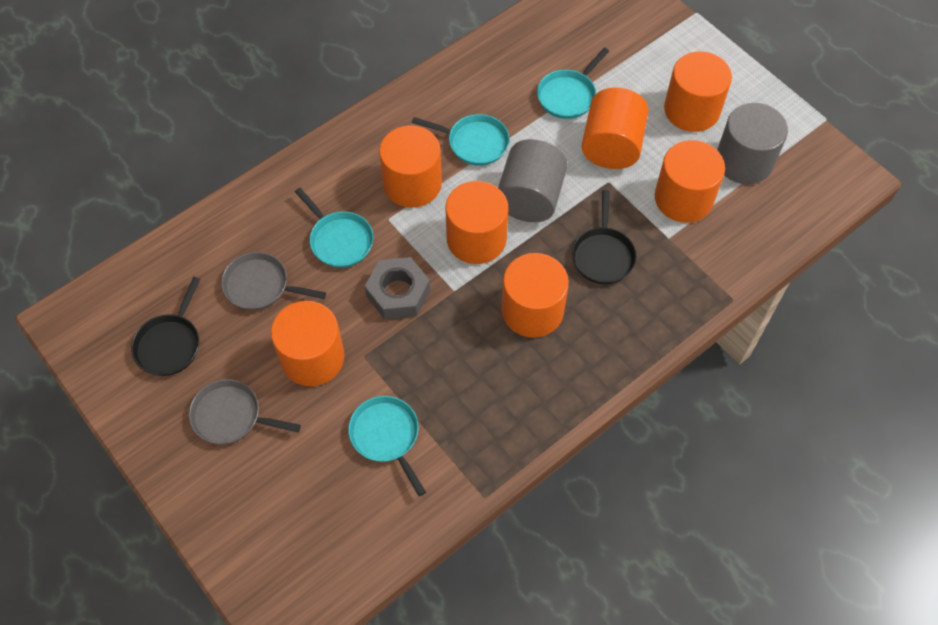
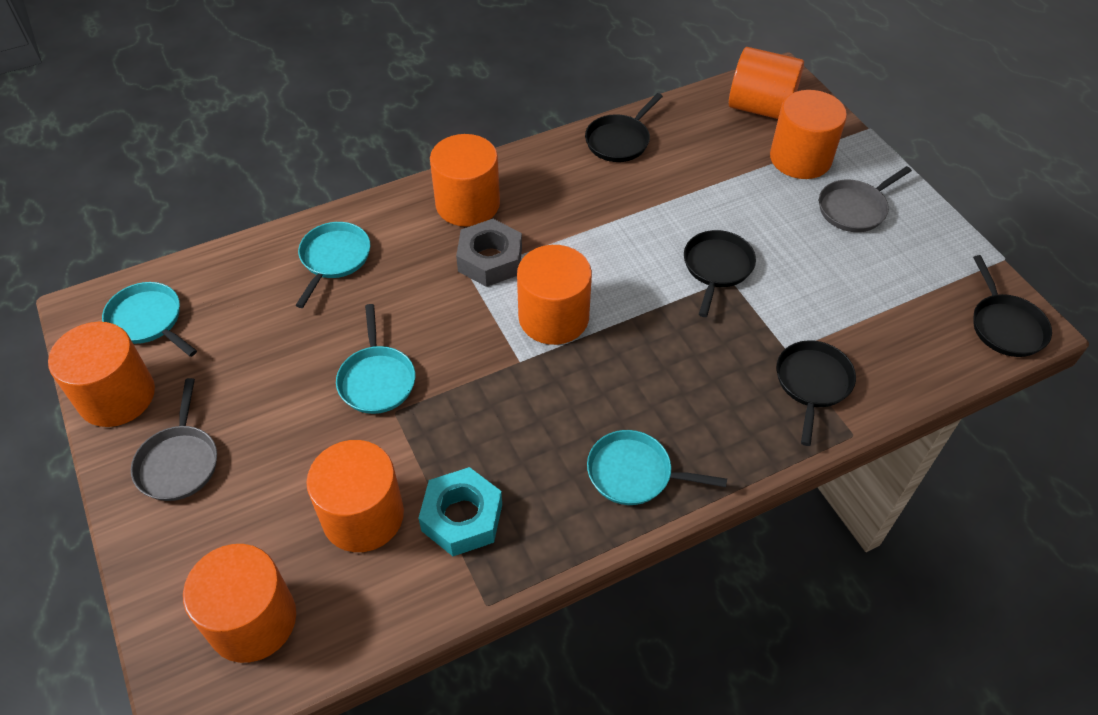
black pan: [131,277,200,376] [572,190,636,284] = 2 -> [585,93,663,162] [684,230,756,317] [776,340,856,446] [973,255,1052,357] = 4
grey cylinder: [498,139,568,222] [717,103,788,184] = 2 -> none = 0
turquoise nut: none = 0 -> [419,467,502,556] = 1

